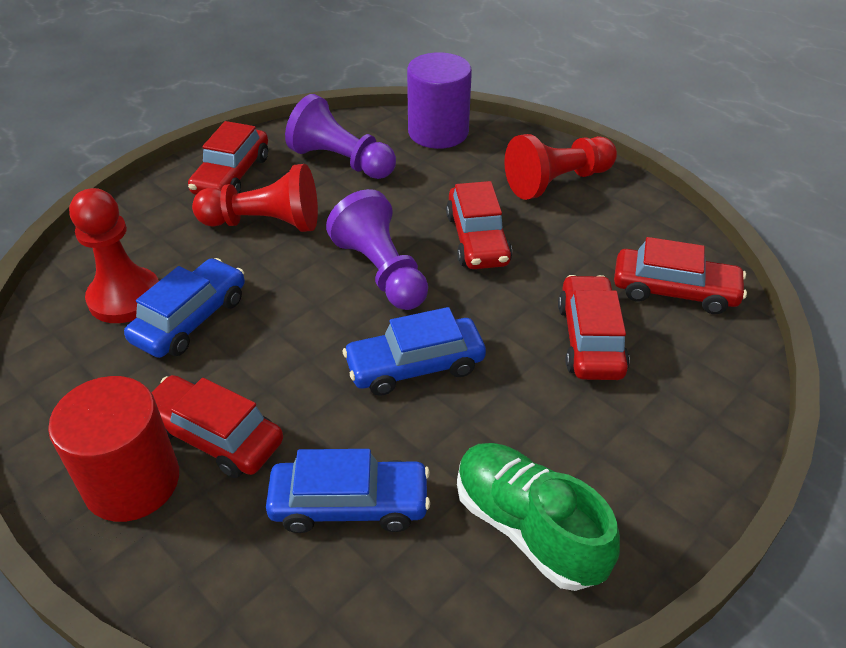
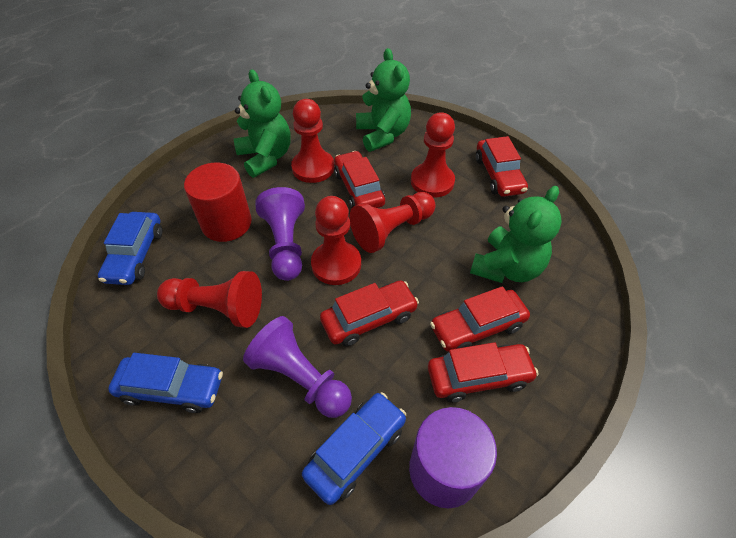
green shoe: [457,443,620,591] = 1 -> none = 0
green teddy bear: none = 0 -> [234,69,291,178] [356,48,411,152] [470,186,562,283] = 3
red pawn: [69,188,159,323] [192,164,318,232] [504,134,617,200] = 3 -> [157,271,262,328] [291,99,334,183] [311,196,361,285] [350,192,436,253] [411,112,455,197] = 5

